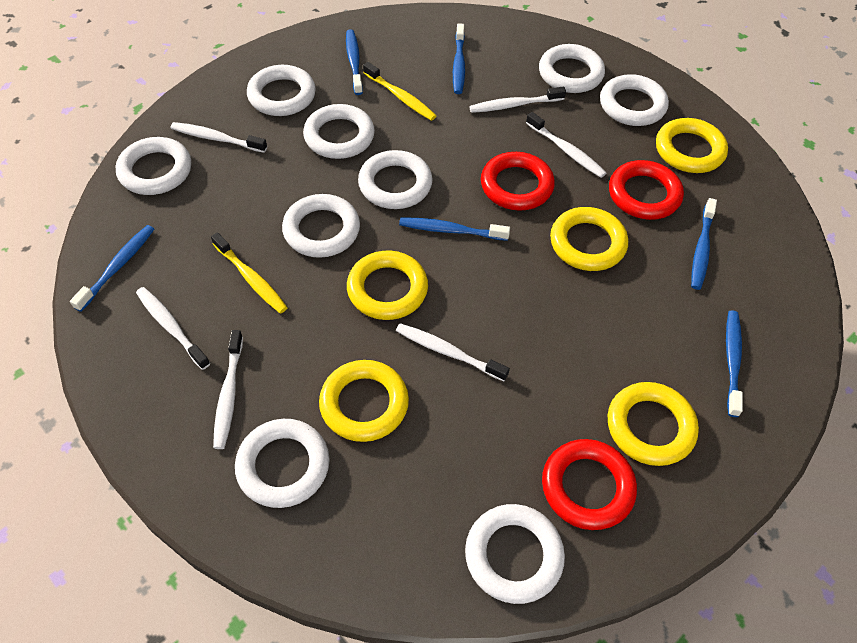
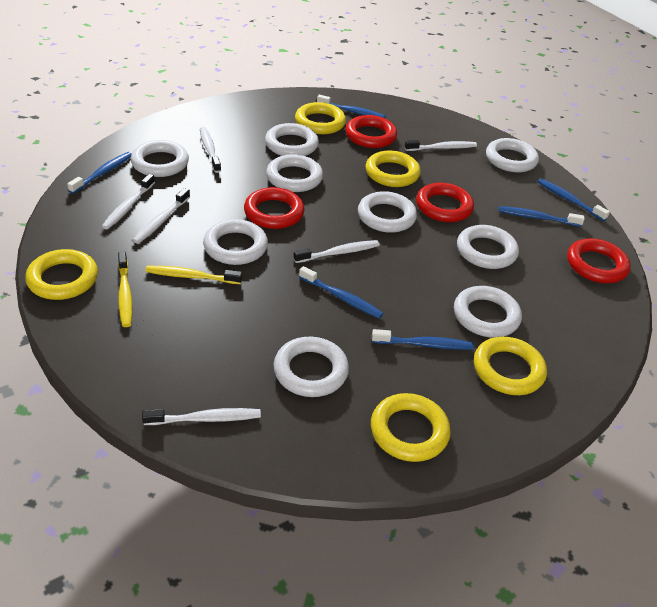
red ring: [481,152,555,211] [542,439,637,530] [609,160,684,220] = 3 -> [244,187,305,229] [345,115,397,148] [416,183,474,222] [567,238,631,283] = 4

